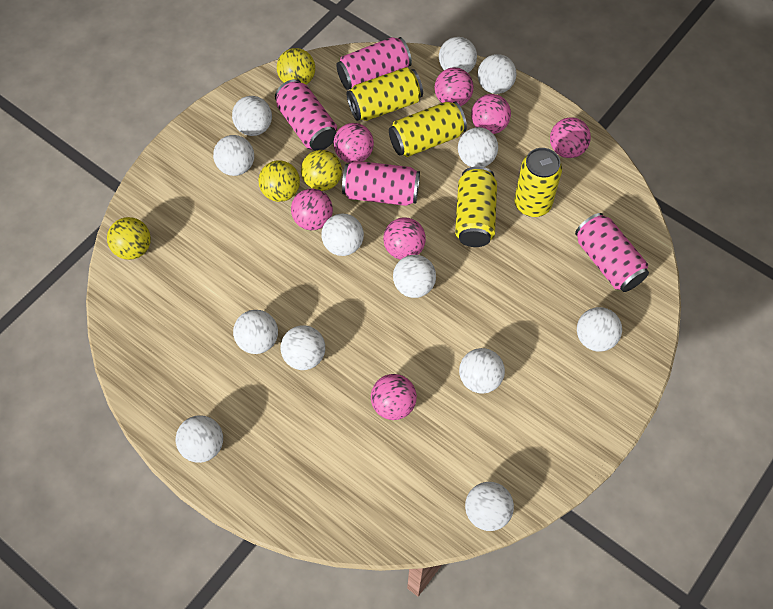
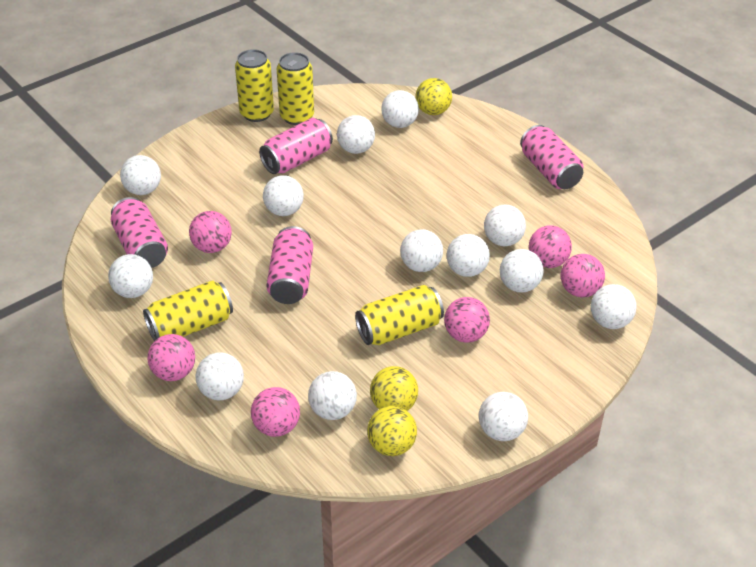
pink ball: [291,189,333,230] [334,123,374,163] [371,374,417,420] [383,217,426,260] [435,67,474,106] [471,94,511,134] [550,117,591,158] = 7 -> [148,334,195,381] [189,211,232,253] [251,387,300,437] [444,297,490,342] [529,225,572,268] [561,254,605,297] = 6
yellow ball: [107,217,151,260] [259,160,300,202] [277,48,315,85] [301,150,342,191] = 4 -> [367,406,417,456] [370,366,418,411] [416,78,452,115] = 3

